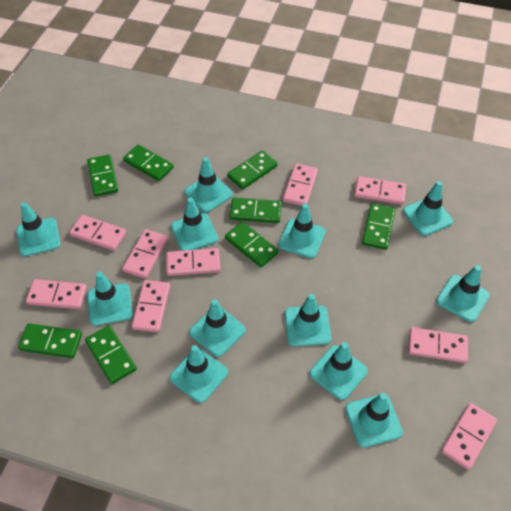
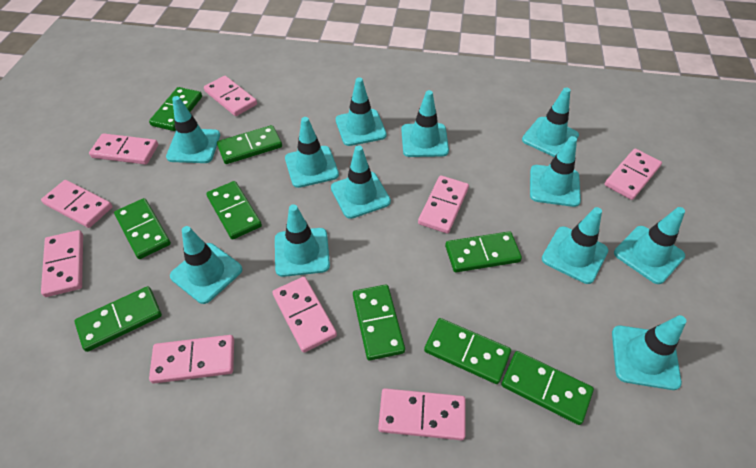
green domino: [18,323,82,358] [85,325,137,384] [87,155,118,197] [123,144,174,181] [225,222,279,267] [227,150,278,189] [230,198,282,223] [362,203,395,250] = 8 -> [74,286,162,352] [114,198,171,259] [149,87,202,131] [206,181,262,240] [217,125,282,164] [353,285,405,361] [424,318,511,384] [445,231,522,272] [501,351,594,425] = 9

